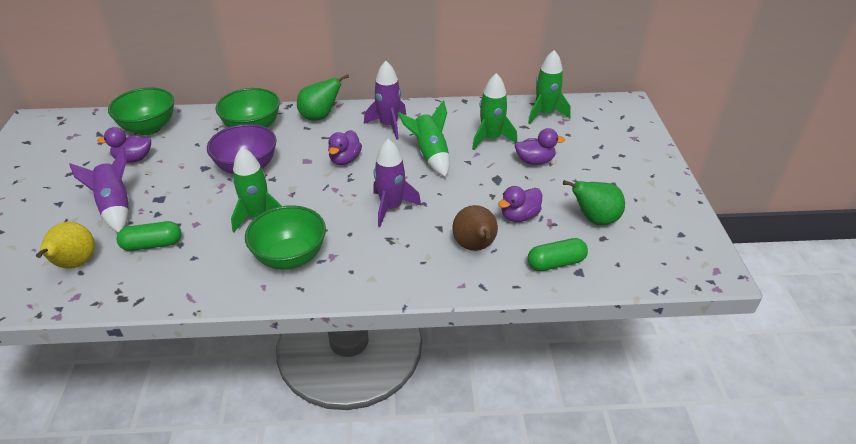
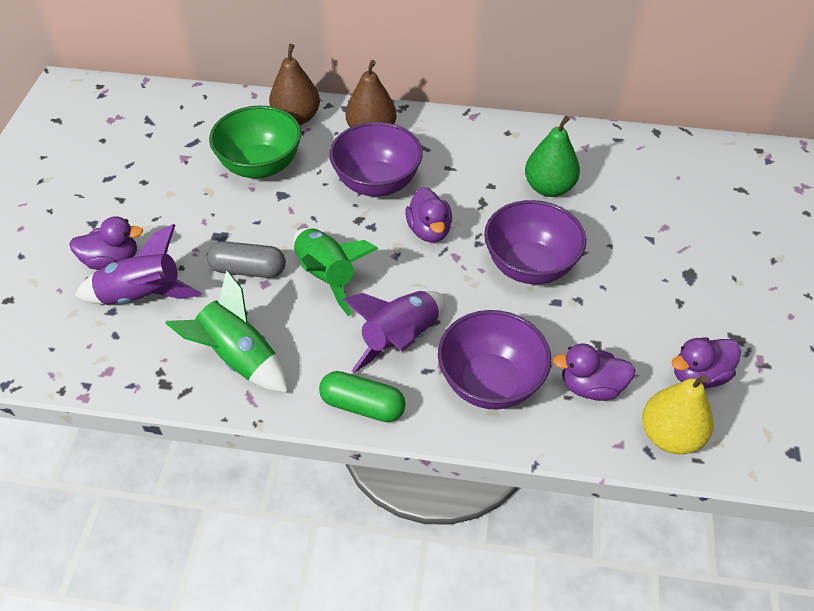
brown pear: [452,205,498,251] = 1 -> [269,44,320,125] [346,60,396,128] = 2
green bowl: [108,88,174,135] [215,88,280,128] [245,205,326,270] = 3 -> [209,106,301,178] = 1
green capsule: [116,221,182,251] [528,238,588,271] = 2 -> [319,371,406,422] = 1
green pear: [297,74,349,121] [563,180,625,225] = 2 -> [525,116,580,197] = 1
green rocket: [231,147,282,232] [398,100,450,177] [472,73,517,150] [528,50,571,124] = 4 -> [165,270,288,393] [293,228,378,316] = 2
grey capsule: none = 0 -> [207,241,286,278] = 1
purple bowl: [207,124,276,174] = 1 -> [329,122,423,197] [438,310,551,409] [484,200,586,284] = 3
purple rocket: [69,147,129,232] [364,61,406,140] [373,139,421,227] = 3 -> [75,224,202,305] [343,291,445,373] = 2

